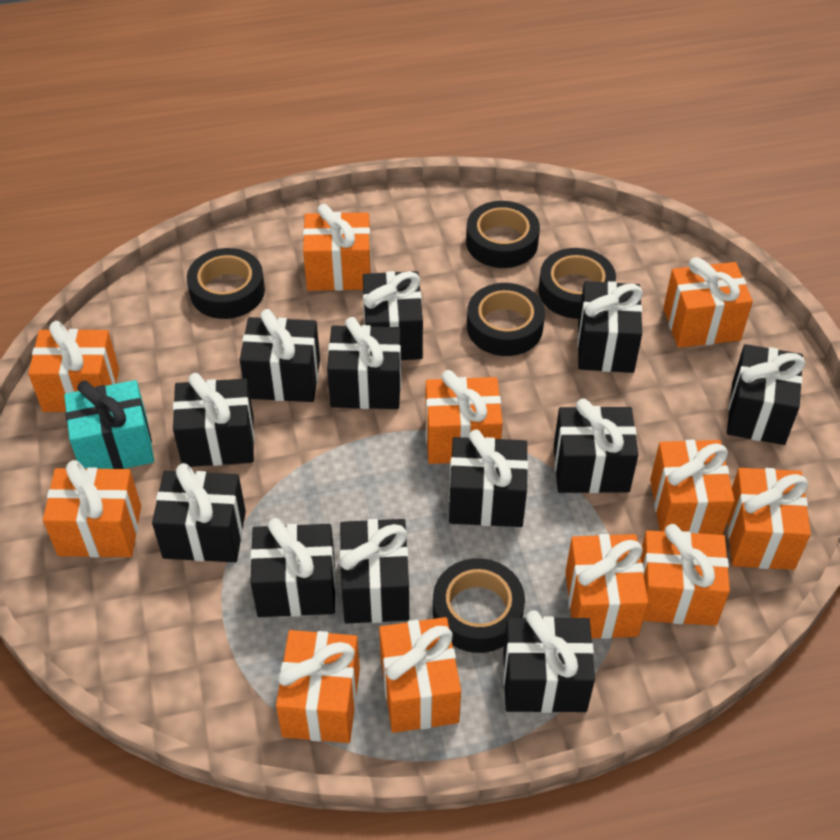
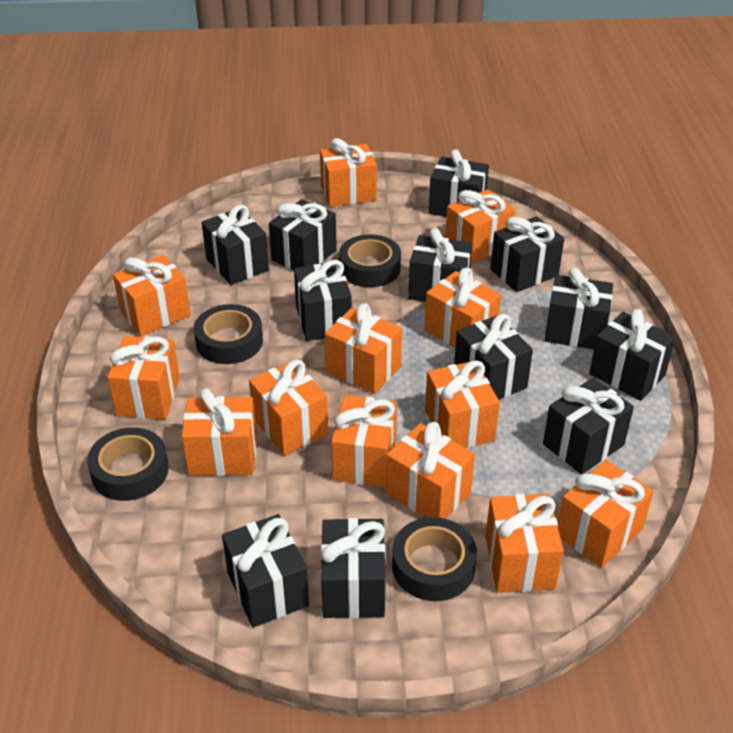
black tape: [187,248,265,319] [433,558,525,653] [466,201,540,268] [467,283,545,356] [538,248,616,319] = 5 -> [87,428,169,501] [194,304,263,364] [339,234,401,287] [392,517,477,601] = 4
orange gift: [28,321,119,412] [43,460,141,558] [276,630,360,743] [303,204,372,291] [379,617,461,733] [425,370,503,464] [565,534,648,639] [641,524,730,626] [650,440,735,535] [663,257,753,348] [728,468,811,570] = 11 -> [107,336,180,419] [113,255,191,336] [181,388,257,476] [249,360,328,456] [320,138,377,207] [325,303,402,394] [331,395,397,487] [386,422,475,519] [424,268,501,348] [425,360,500,448] [445,190,515,263] [485,494,564,593] [558,460,654,568] = 13
turquoise gift: [64,380,154,469] = 1 -> none = 0

